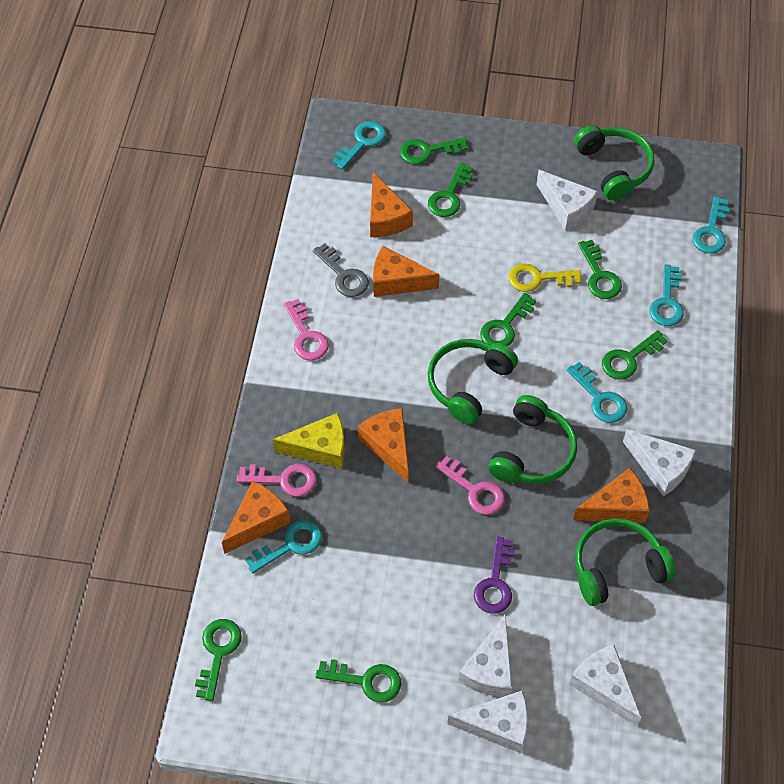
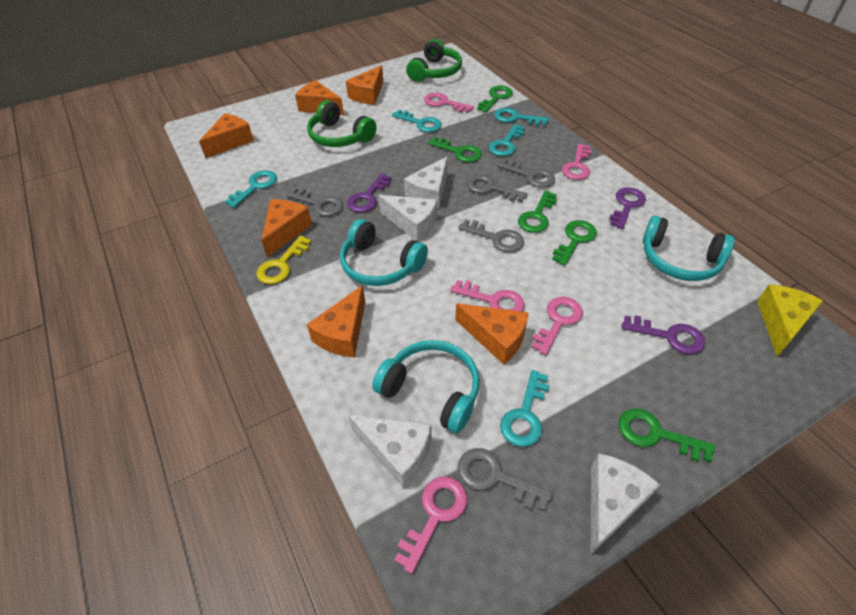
green headphones: [428,339,518,425] [488,395,577,484] [574,125,654,200] [575,518,676,606] = 4 -> [307,100,377,147] [406,39,462,82] = 2
green key: [195,619,242,701] [315,659,401,703] [400,138,468,165] [428,163,473,217] [480,293,536,346] [578,240,622,299] [602,330,668,380] = 7 -> [428,137,482,162] [477,86,513,112] [518,191,557,233] [552,220,597,266] [619,409,715,462] = 5
grey key: [313,243,369,297] = 1 -> [286,188,343,216] [457,448,553,511] [459,219,524,252] [467,174,527,202] [497,159,555,188] = 5
orange cheese: [222,481,291,554] [358,408,409,482] [370,172,413,237] [373,246,440,297] [573,468,650,523] = 5 -> [199,113,254,158] [261,199,312,258] [295,80,344,115] [307,285,365,357] [346,65,383,105] [456,303,528,365] = 6
pink key: [237,464,317,497] [284,299,329,360] [435,456,505,515] = 3 -> [394,477,467,574] [424,93,474,113] [451,280,525,312] [531,297,583,355] [562,144,592,180] = 5
purple key: [474,537,515,614] = 1 -> [347,173,391,213] [609,187,646,229] [621,315,706,354] = 3
turquoise headphones: none = 0 -> [340,219,428,286] [372,340,480,433] [643,216,735,281] = 3
white cheese: [447,690,528,753] [458,614,512,697] [536,170,598,231] [569,645,641,726] [623,429,696,496] = 5 -> [348,415,432,488] [378,195,437,241] [404,156,448,208] [591,453,660,554] = 4

